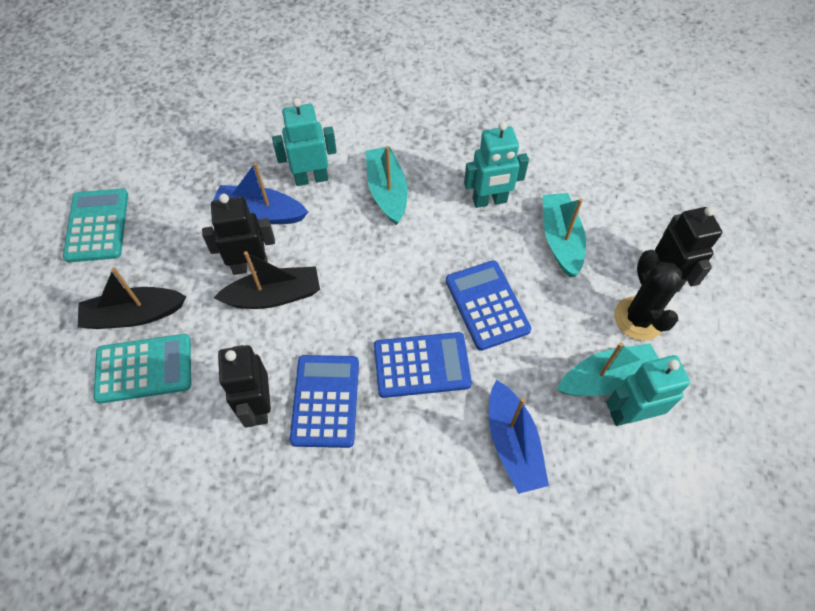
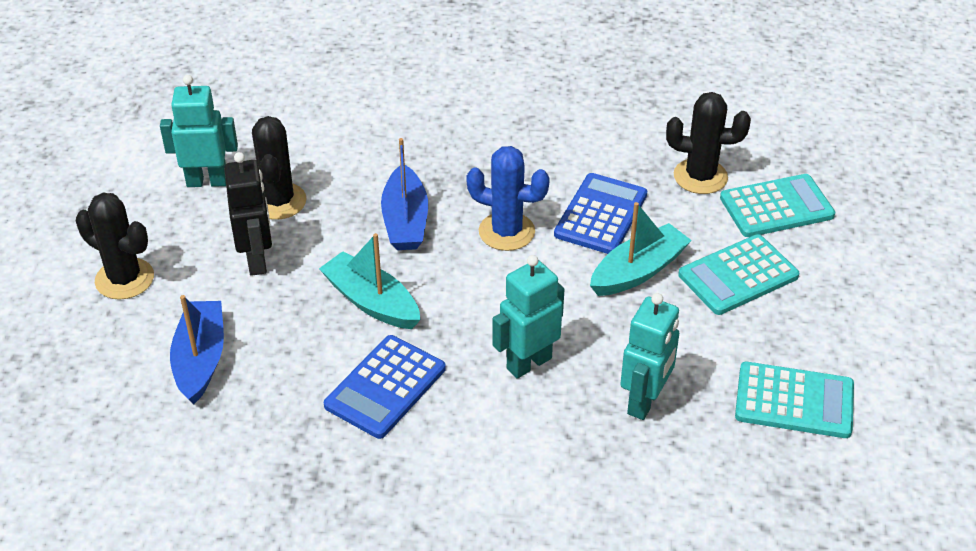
black boat: [78,268,186,329] [214,251,320,309] = 2 -> none = 0
black cactus: [614,250,682,341] = 1 -> [76,193,154,300] [252,116,307,220] [666,92,751,194] = 3
black robot: [202,194,275,275] [218,345,271,428] [654,206,722,292] = 3 -> [224,152,272,276] = 1
blue cactus: none = 0 -> [466,146,550,251] = 1
blue calculator: [290,355,359,448] [374,332,472,398] [446,260,531,351] = 3 -> [324,335,446,439] [554,173,647,254] = 2
turquoise boat: [366,146,408,225] [543,193,586,277] [557,342,659,396] = 3 -> [319,233,420,329] [590,202,692,296] = 2
turquoise calculator: [63,188,128,262] [93,334,191,404] = 2 -> [678,234,799,315] [720,174,835,237] [735,362,854,438] = 3

